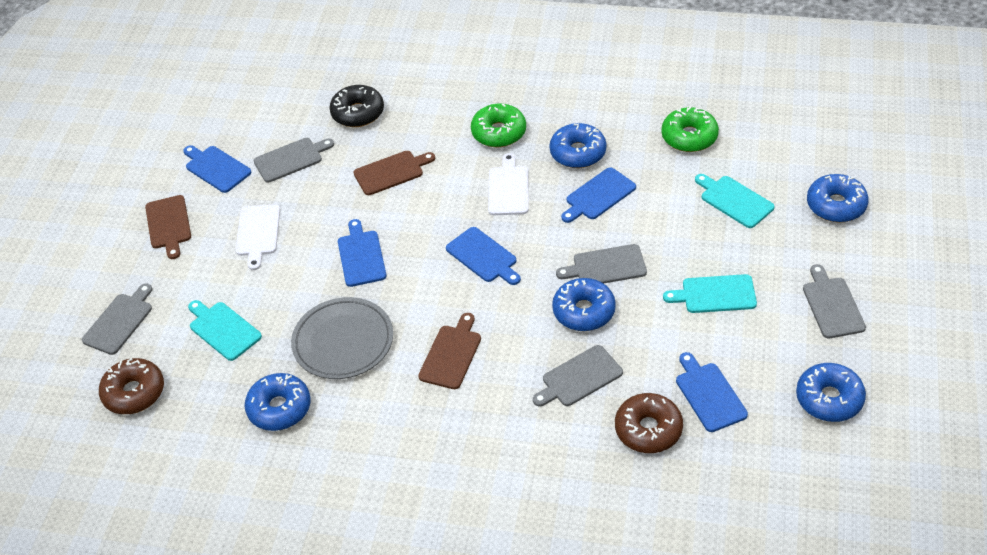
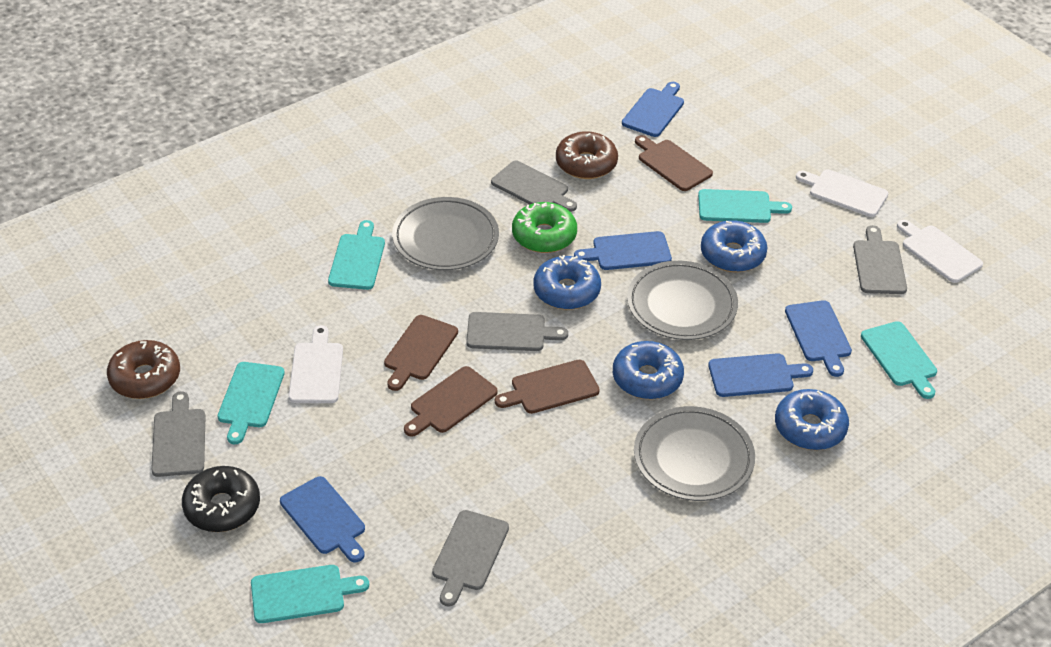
blue donut: [245,373,311,431] [549,123,606,168] [552,278,616,331] [796,363,866,422] [807,174,869,223] = 5 -> [533,255,601,310] [613,341,684,399] [701,220,767,272] [775,389,849,450] = 4
brown cutting board: [145,195,191,259] [354,151,435,195] [418,313,481,389] = 3 -> [384,315,458,391] [404,366,498,437] [495,360,600,414] [635,135,713,191] = 4
green donut: [471,104,526,147] [661,106,719,152] = 2 -> [512,202,577,253] = 1
grey plate: [291,297,393,379] = 1 -> [392,197,499,270] [627,261,738,340] [634,406,755,501] = 3
turquoise cutting board: [188,300,262,361] [663,274,757,313] [695,174,774,228] = 3 -> [218,362,285,444] [251,565,369,623] [328,220,385,290] [698,189,792,223] [861,321,937,399] = 5
white cutting board: [236,204,280,270] [488,153,529,215] = 2 -> [289,325,343,403] [796,169,888,217] [897,220,983,283] = 3

